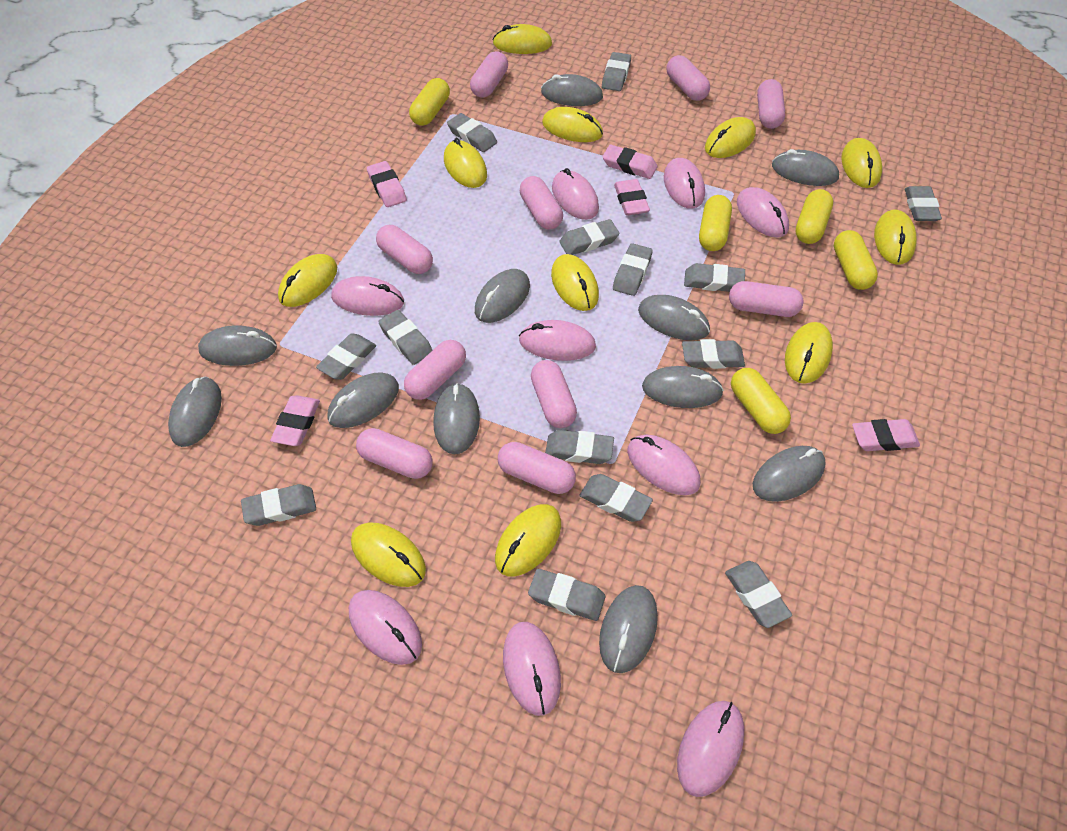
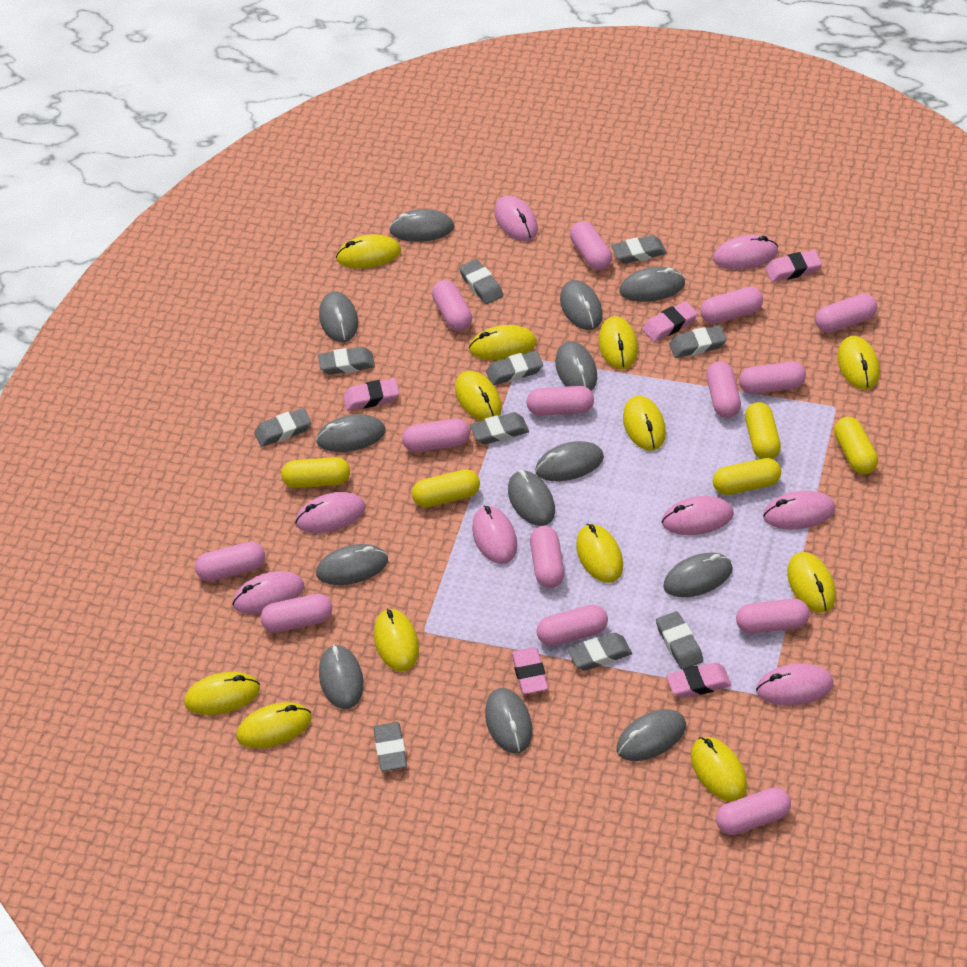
grey eraser: [241,484,316,526] [316,333,376,380] [378,310,432,365] [447,113,497,152] [528,569,605,621] [545,430,614,464] [559,219,620,255] [579,474,653,522] [602,52,631,91] [613,243,653,296] [682,339,745,369] [684,263,745,292] [725,561,792,628] [905,186,942,221] = 14 -> [254,408,311,447] [318,347,375,375] [374,722,407,771] [459,259,503,304] [470,412,529,444] [486,350,543,385] [568,633,632,671] [611,235,667,264] [656,611,703,670] [669,325,727,358] = 10
grey mouse: [168,376,222,447] [198,325,277,366] [327,372,399,428] [433,383,480,454] [475,269,530,323] [541,74,603,106] [599,585,658,673] [638,295,710,340] [642,366,724,408] [753,446,826,502] [772,149,839,186] = 11 -> [316,414,386,452] [316,544,388,585] [319,291,358,342] [319,644,364,709] [389,209,454,242] [485,688,533,754] [508,470,555,526] [535,441,604,481] [555,341,597,391] [560,280,603,330] [616,709,686,761] [620,267,685,302] [663,553,733,598] = 13
pink capsule: [356,428,433,479] [376,225,433,274] [404,340,466,400] [470,51,508,98] [498,442,576,494] [520,176,563,230] [531,360,577,428] [667,55,710,101] [729,281,804,317] [757,79,785,129] = 10 -> [195,542,265,581] [260,594,332,632] [402,419,470,452] [432,280,472,331] [526,386,594,416] [530,526,564,588] [537,605,608,646] [570,221,612,271] [700,287,763,324] [706,361,741,418] [716,787,791,835] [736,599,810,634] [739,361,806,394] [816,294,877,333] = 14
pink mouse: [331,276,404,316] [349,590,422,665] [503,622,561,716] [519,320,596,361] [552,168,599,220] [627,435,700,495] [664,158,705,209] [677,701,744,797] [737,187,789,238] = 9 -> [232,571,304,614] [295,492,366,533] [472,506,517,564] [495,195,538,241] [662,496,734,535] [713,235,778,269] [756,664,833,706] [763,490,835,529] = 8
yellow mouse: [278,254,337,307] [351,523,426,587] [444,138,487,188] [493,24,552,54] [495,504,561,576] [542,107,603,142] [551,254,599,311] [705,117,756,158] [785,322,833,384] [841,138,882,188] [874,209,917,265] = 11 -> [184,672,260,715] [236,702,312,748] [336,234,401,268] [374,608,419,671] [455,370,502,421] [469,325,537,360] [576,524,623,583] [598,316,638,369] [623,395,666,451] [691,737,747,802] [787,552,836,613] [837,336,880,390] = 12

